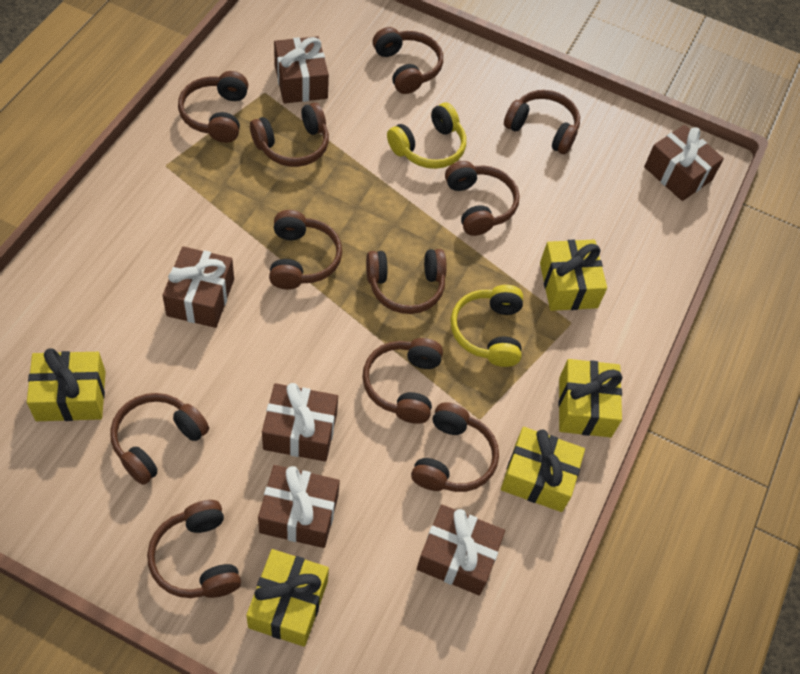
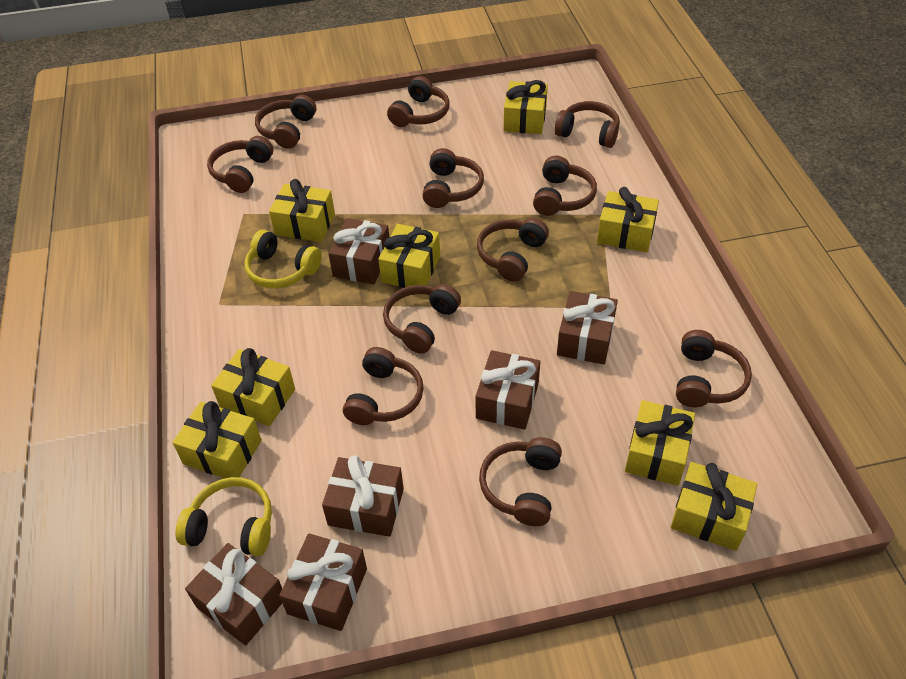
yellow gift: [27,348,106,421] [246,549,329,647] [501,427,585,512] [540,240,607,311] [559,359,622,437] = 5 -> [173,401,262,478] [211,348,295,426] [269,179,335,242] [378,224,440,288] [503,80,548,134] [597,187,659,252] [625,400,695,486] [671,462,758,551] = 8

